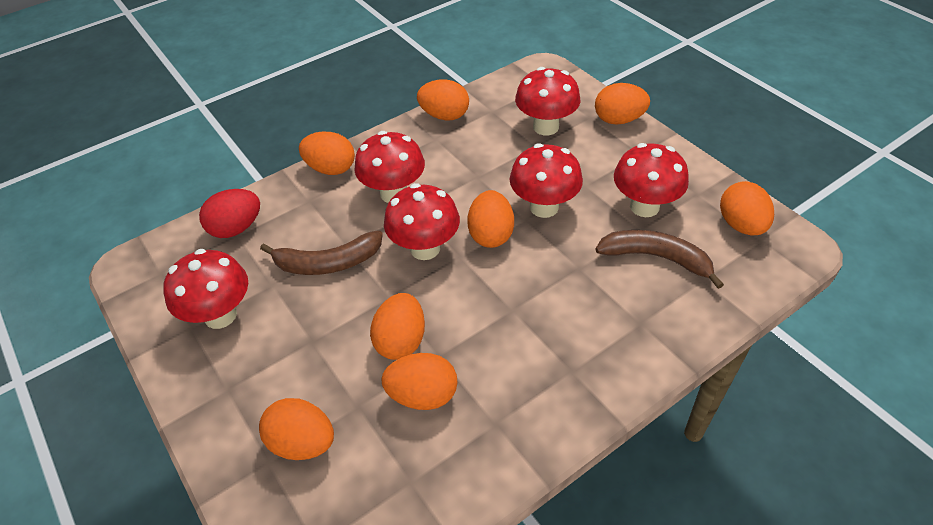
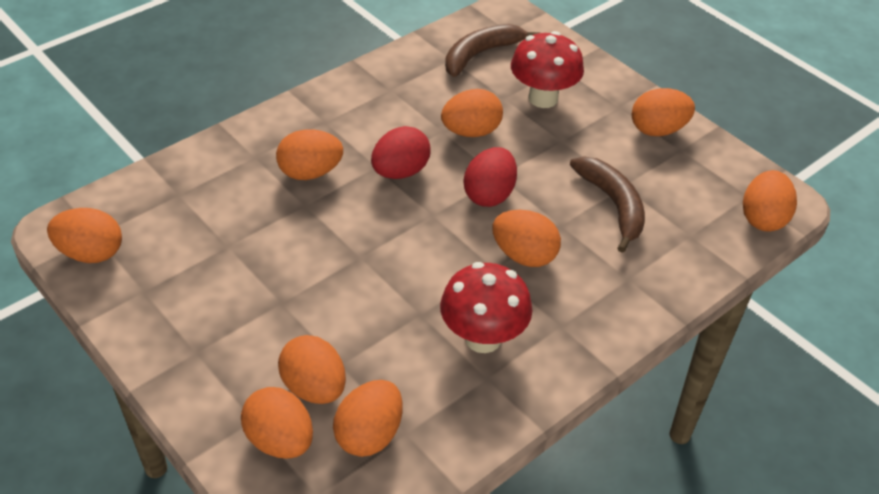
orange egg: [259,398,334,460] [299,131,355,175] [370,293,425,360] [381,353,458,410] [417,79,469,121] [468,190,514,248] [595,83,650,125] [720,181,774,235] = 8 -> [47,208,122,263] [241,387,313,459] [276,129,343,180] [278,335,346,404] [333,380,403,457] [441,89,503,137] [492,210,561,267] [632,88,695,136] [743,170,797,231] = 9
red egg: [199,189,260,238] = 1 -> [371,126,431,179] [464,147,517,207] = 2
red mushroom: [163,249,248,329] [354,131,425,203] [384,183,460,260] [510,143,583,218] [515,67,580,135] [614,143,689,217] = 6 -> [440,262,532,353] [511,31,584,108] = 2

